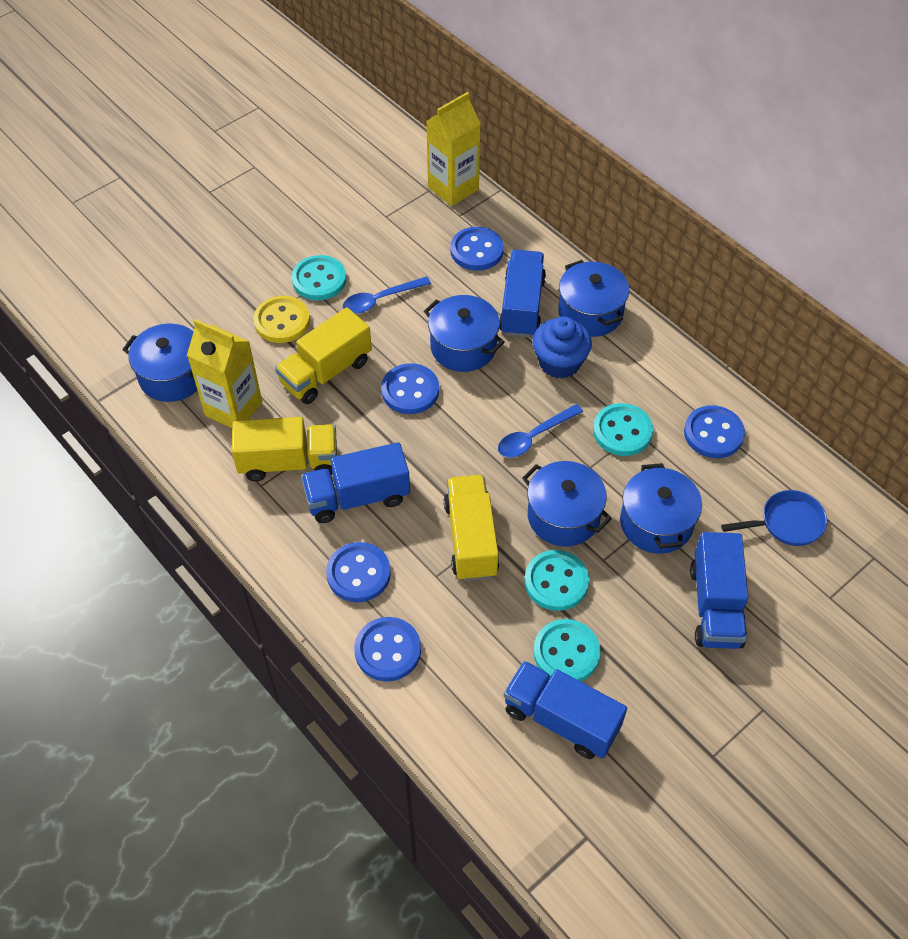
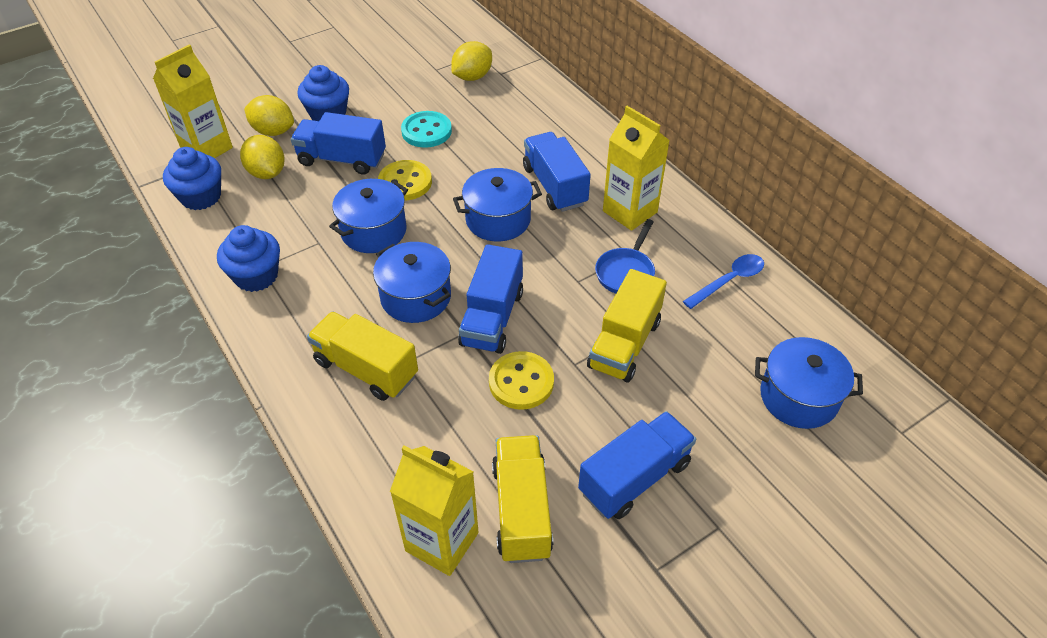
blue button: [326,542,391,602] [354,617,421,682] [381,363,439,414] [451,227,504,271] [684,405,745,458] = 5 -> none = 0
blue cupcake: [533,316,592,378] = 1 -> [163,147,221,210] [217,225,280,292] [297,65,349,121] = 3
blue pot: [122,323,197,402] [424,295,505,372] [522,461,612,546] [558,260,629,337] [620,463,702,554] = 5 -> [329,179,408,253] [373,242,451,323] [453,168,542,241] [755,337,863,429] = 4
blue spoon: [343,276,431,314] [498,404,583,458] = 2 -> [683,254,764,309] = 1
turquoise button: [292,255,346,301] [524,550,589,611] [533,619,601,681] [593,403,653,456] = 4 -> [401,111,452,148] = 1
yellow button: [253,296,310,343] = 1 -> [378,160,432,200] [489,351,554,410] = 2
yellow carton: [187,319,262,428] [426,92,481,206] = 2 -> [153,44,233,158] [390,446,479,576] [603,106,670,231] = 3
yellow lemon: none = 0 -> [240,135,285,179] [244,95,294,136] [451,41,492,81] = 3

